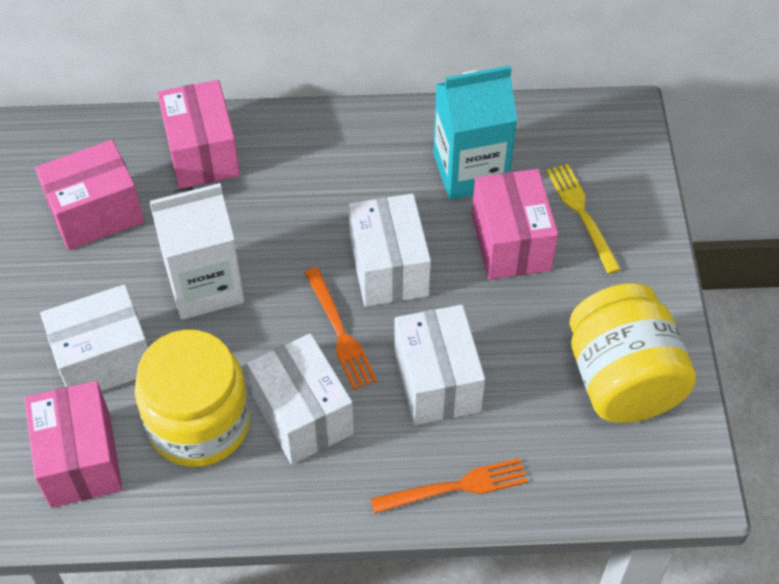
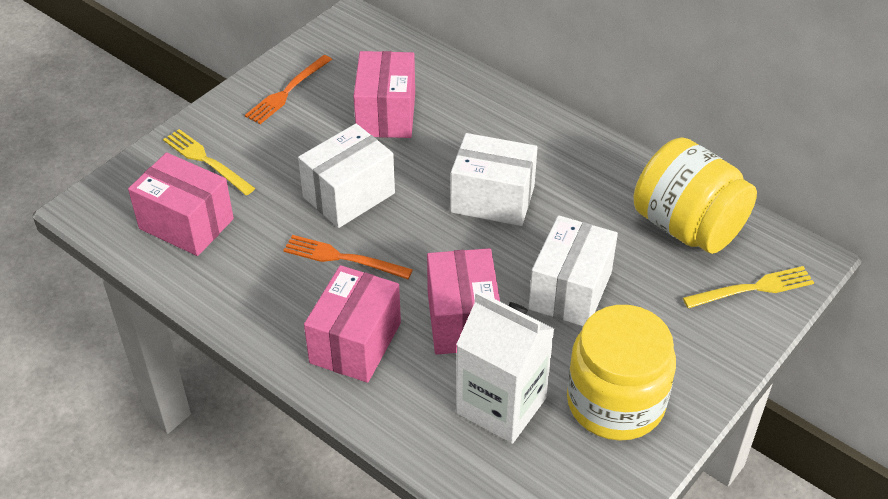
turquoise carton: [433,66,517,200] = 1 -> none = 0
white box: [40,284,148,391] [247,333,354,464] [348,194,431,307] [394,305,485,425] = 4 -> [298,124,395,228] [451,133,538,226] [529,215,618,326] = 3
yellow fork: [547,164,621,274] = 1 -> [163,129,255,195] [683,266,814,308] = 2

